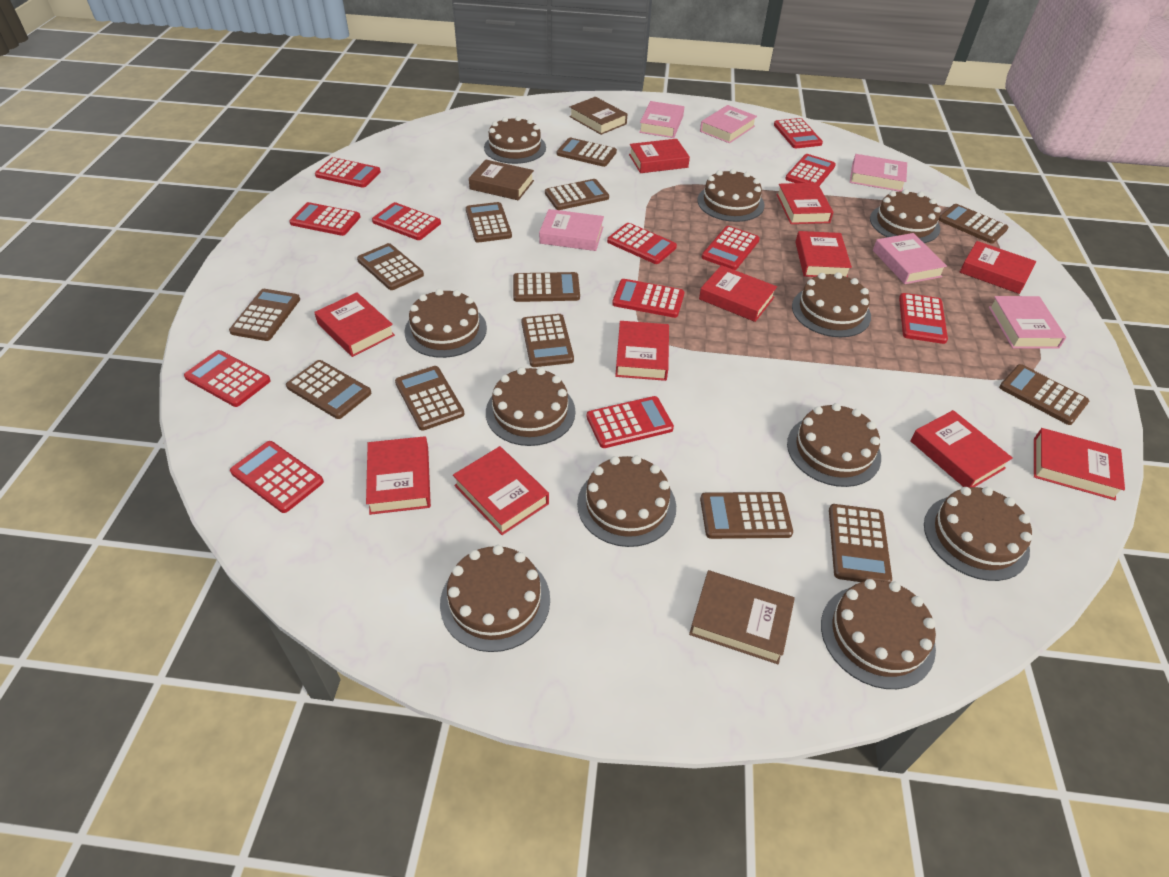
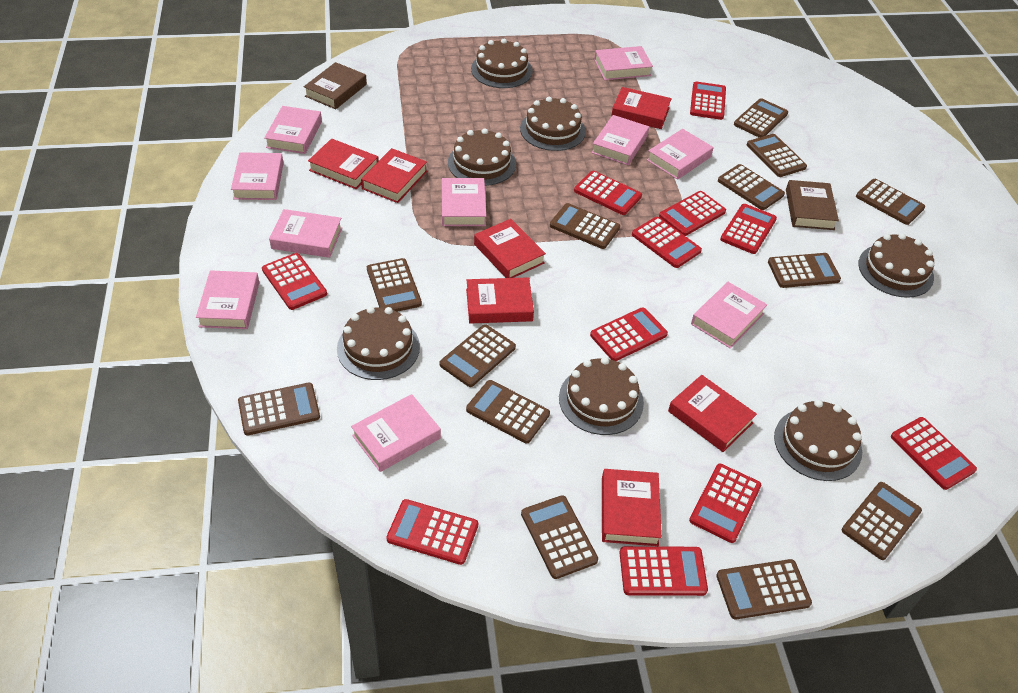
brown book: [469,160,534,200] [569,97,627,135] [689,570,795,664] = 3 -> [304,62,367,109] [786,180,839,230] = 2
brown cake: [404,289,487,358] [440,545,550,652] [484,116,546,164] [486,367,576,446] [577,456,676,547] [697,169,765,222] [787,403,881,487] [792,272,871,337] [821,579,936,689] [870,189,941,243] [924,487,1032,581] = 11 -> [337,306,420,380] [448,128,516,186] [471,39,533,88] [520,97,586,151] [559,357,644,435] [774,400,862,481] [858,233,934,298] = 7
pink book: [539,209,604,251] [639,101,684,138] [700,105,757,144] [850,154,907,192] [873,233,947,284] [989,296,1066,349] = 6 -> [196,270,259,329] [231,152,284,200] [264,106,322,154] [269,209,342,258] [351,394,441,472] [442,178,486,226] [592,115,649,165] [594,46,653,80] [647,129,714,180] [691,282,767,349] = 10
red book: [315,292,395,357] [366,436,431,515] [453,446,549,535] [615,321,669,381] [629,139,690,173] [699,265,777,322] [776,183,833,224] [795,231,852,277] [910,410,1013,487] [960,241,1036,294] [1034,428,1125,500] = 11 -> [308,139,379,189] [361,148,427,203] [466,277,534,324] [474,219,546,278] [602,469,662,546] [611,87,672,129] [668,375,757,452] = 7
red calculator: [184,350,271,407] [230,441,324,513] [289,202,360,236] [315,157,381,188] [372,202,441,240] [587,396,674,448] [607,223,677,264] [612,279,684,318] [702,226,760,270] [774,118,823,148] [785,154,836,186] [899,293,948,344] = 12 -> [262,253,327,310] [386,499,478,565] [574,171,642,215] [590,307,668,361] [620,546,708,596] [632,217,702,268] [659,191,726,236] [689,464,761,543] [690,81,726,120] [720,204,777,254] [891,417,977,490] = 11

